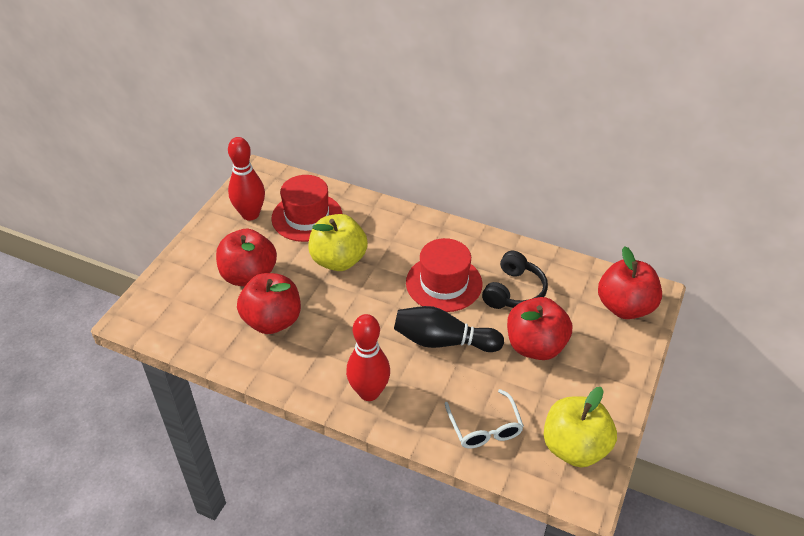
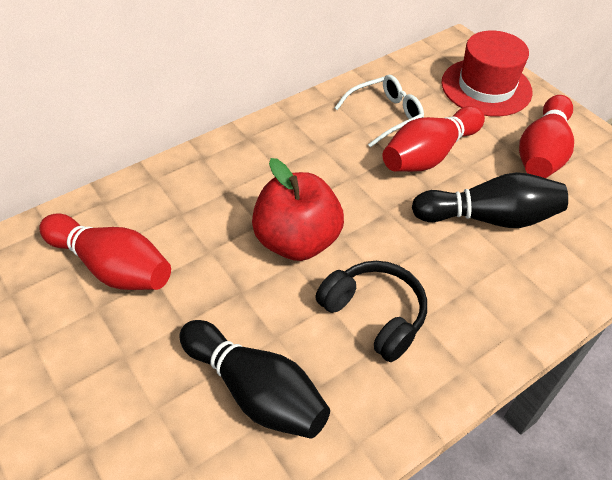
black bowling pin: [394,306,504,352] = 1 -> [179,320,330,439] [412,172,568,228] = 2
red apple: [216,229,277,286] [237,273,301,334] [507,297,572,360] [598,246,662,319] = 4 -> [252,158,344,261] = 1
red bowling pin: [228,137,265,220] [346,314,390,401] = 2 -> [39,213,171,290] [383,106,485,172] [519,95,574,178] = 3
red hat: [272,175,342,242] [406,238,482,312] = 2 -> [441,31,533,117] = 1
yellow apple: [309,214,368,271] [544,387,617,467] = 2 -> none = 0

